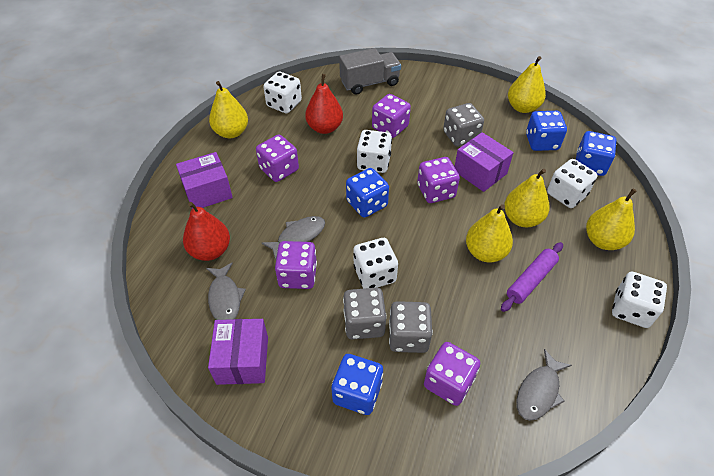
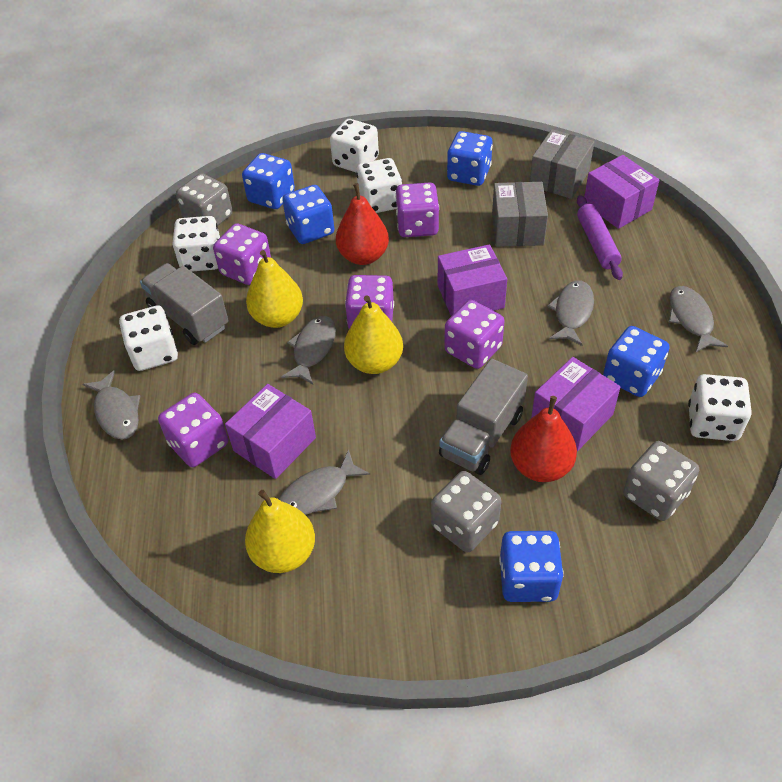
blue dice: [331,354,383,415] [346,168,389,218] [526,111,567,151] [576,131,616,176] = 4 -> [242,153,295,209] [282,185,334,244] [447,131,493,186] [499,531,564,602] [603,326,670,397] = 5
grey box: none = 0 -> [492,182,548,247] [530,129,594,199] = 2
grey fish: [206,262,246,320] [262,216,325,260] [517,349,572,421] = 3 -> [82,370,140,440] [279,450,370,515] [281,316,336,384] [547,280,594,346] [669,286,728,353] = 5
grey truck: [339,48,401,95] = 1 -> [140,263,229,345] [439,359,528,475] = 2
purple box: [176,152,233,209] [208,319,268,385] [454,132,514,192] = 3 -> [225,384,316,479] [438,244,507,316] [531,357,621,451] [584,155,659,229] = 4
yellow pear: [209,81,248,138] [466,204,513,263] [504,169,549,227] [508,56,546,113] [586,188,636,250] = 5 -> [245,490,315,573] [246,250,303,328] [344,295,403,374] = 3

